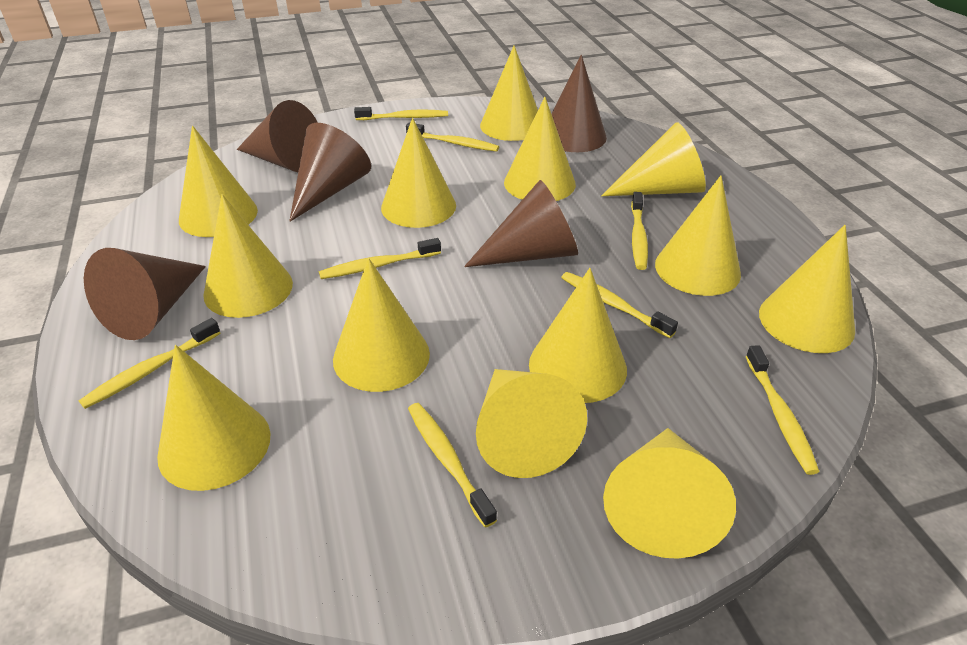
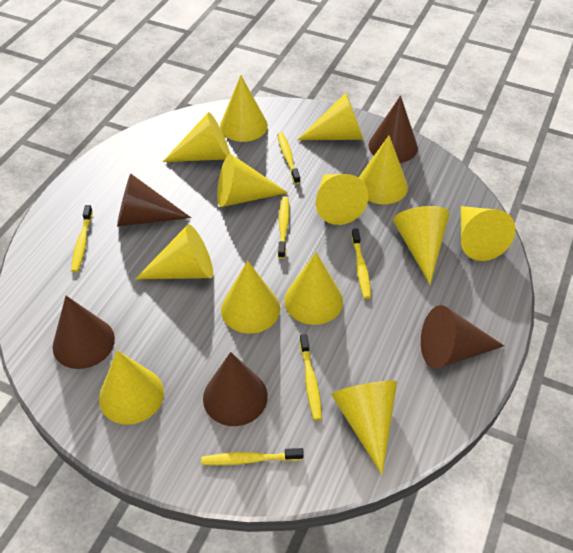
yellow toothbrush: [79,318,220,409] [319,238,441,279] [354,107,448,120] [406,122,499,152] [408,403,497,528] [561,272,678,338] [631,192,648,270] [745,345,820,475] = 8 -> [71,205,93,272] [201,448,304,465] [277,132,300,184] [278,197,289,259] [300,334,322,421] [351,228,371,299] = 6

